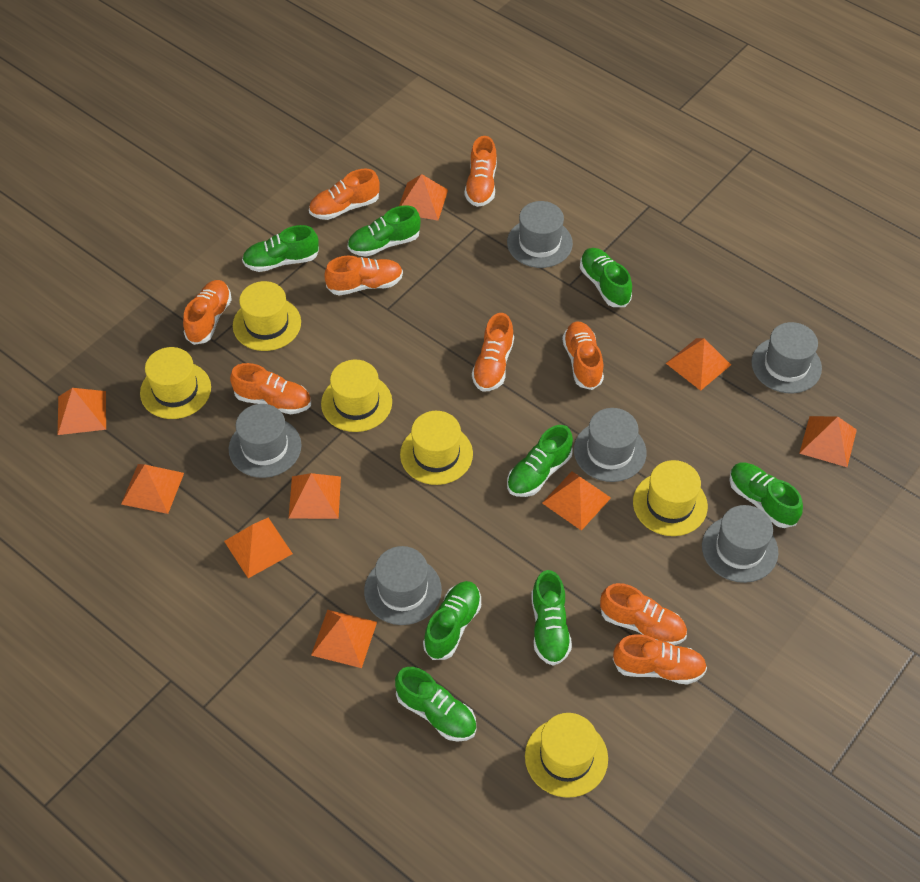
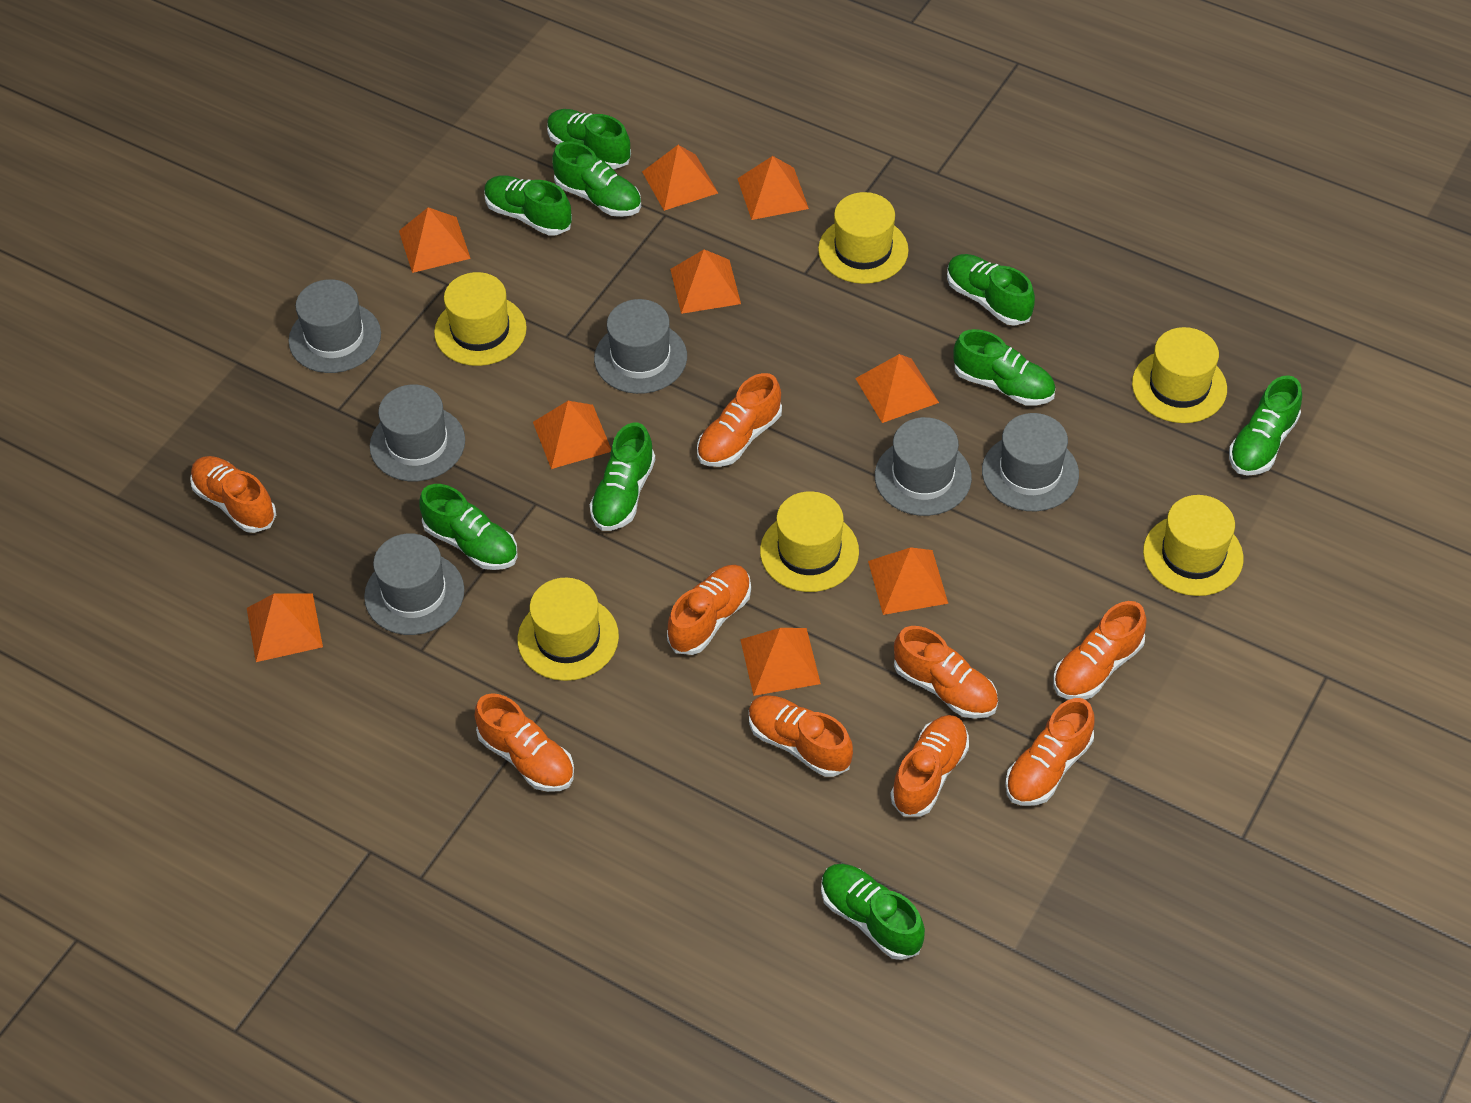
green shoe: [242,225,319,272] [348,205,421,257] [395,667,476,742] [423,581,481,660] [507,425,573,497] [531,570,572,666] [580,248,632,307] [729,463,803,528] = 8 -> [419,484,517,570] [484,175,572,236] [547,109,631,169] [552,141,641,217] [589,422,655,531] [821,864,925,960] [947,254,1035,326] [953,329,1055,405] [1229,375,1302,476] = 9

